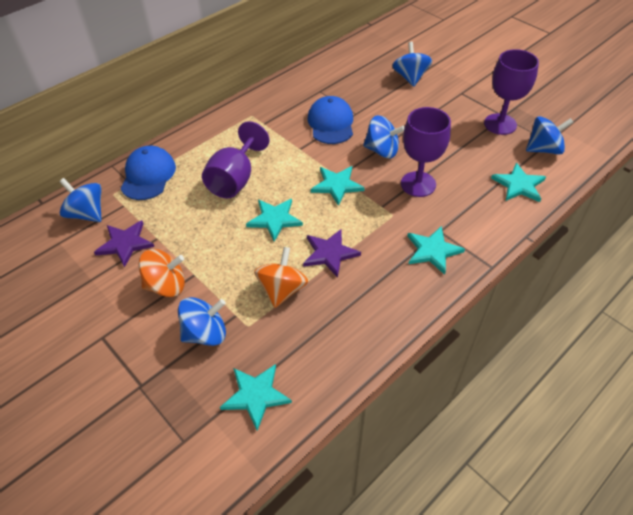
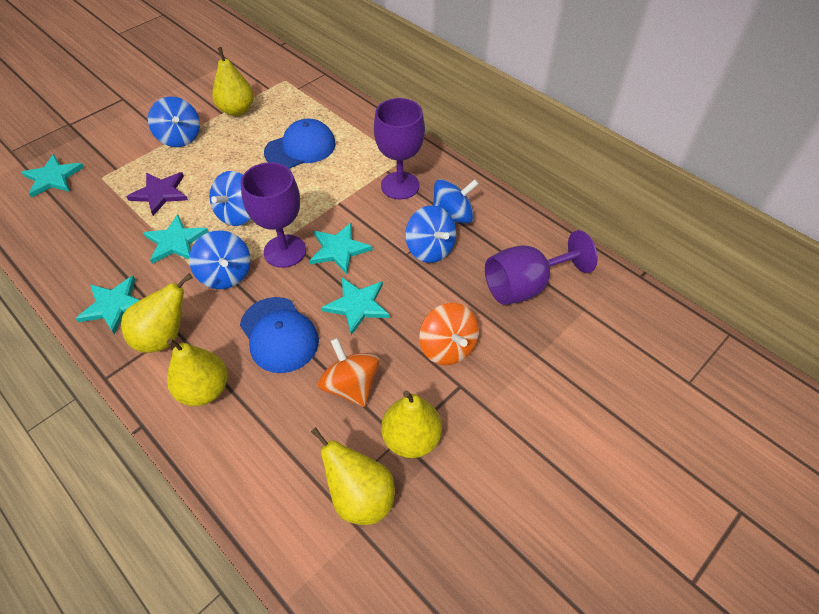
purple star: [94,220,154,267] [303,229,361,278] = 2 -> [126,172,188,216] = 1
yellow pear: none = 0 -> [121,274,193,353] [167,338,228,406] [212,47,254,116] [311,428,395,525] [381,391,442,458] = 5

